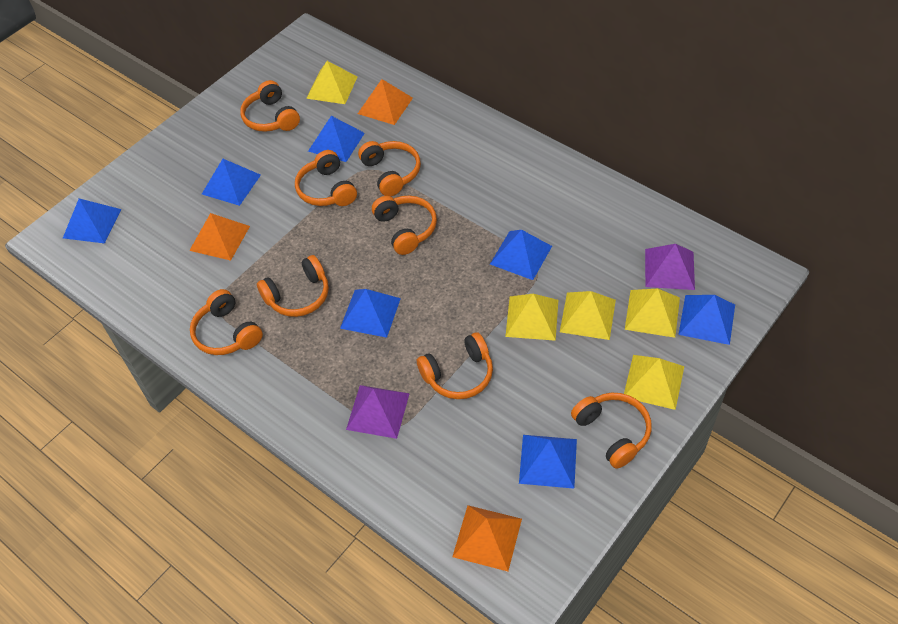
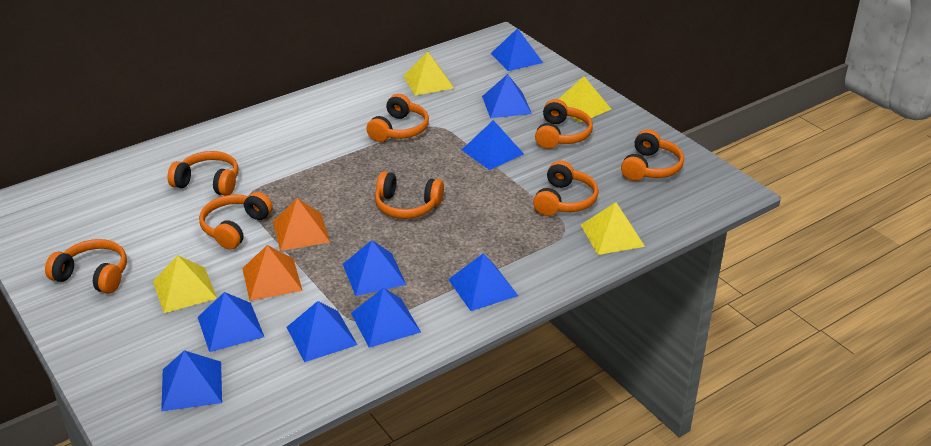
blue pyramid: [63,198,121,243] [202,159,261,206] [308,116,365,162] [340,289,401,338] [490,230,552,280] [519,435,577,489] [678,295,735,345] = 7 -> [161,350,222,412] [198,292,264,352] [287,301,357,362] [343,240,406,296] [351,288,421,348] [448,253,518,311] [462,120,524,170] [482,74,532,118] [490,28,543,71] = 9
orange pyramid: [189,213,250,261] [358,79,413,125] [452,505,522,571] = 3 -> [242,245,303,301] [273,198,330,251] = 2
purple pyramid: [346,385,410,439] [645,244,695,290] = 2 -> none = 0
yellow pyramid: [306,61,357,104] [505,294,558,341] [560,291,616,340] [624,355,684,410] [625,289,680,338] = 5 -> [153,255,217,313] [403,52,454,96] [559,76,611,123] [581,202,645,255] = 4

